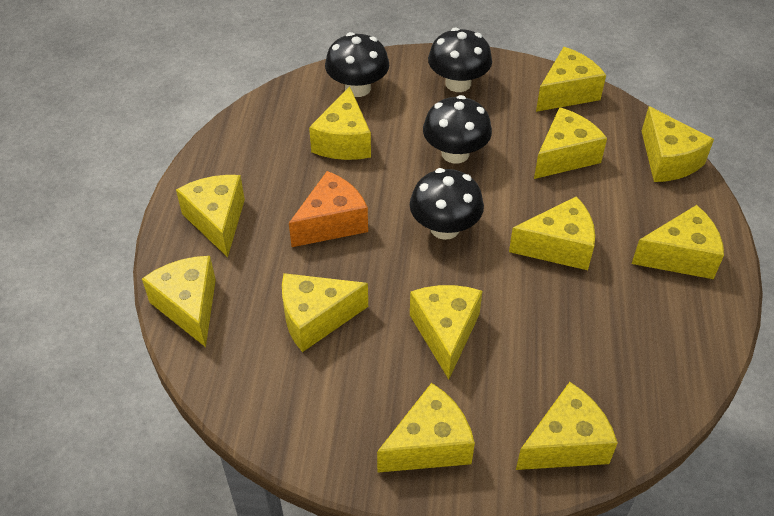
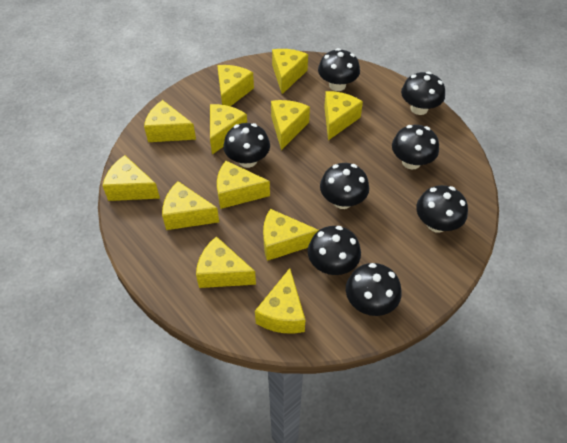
black mushroom: [325,32,389,97] [410,168,484,240] [423,95,492,164] [428,27,492,92] = 4 -> [223,123,270,168] [308,226,361,275] [318,48,360,91] [320,163,369,209] [346,263,402,316] [392,125,439,169] [401,72,445,115] [416,185,468,233] = 8
orange cheese: [289,171,368,247] = 1 -> none = 0

